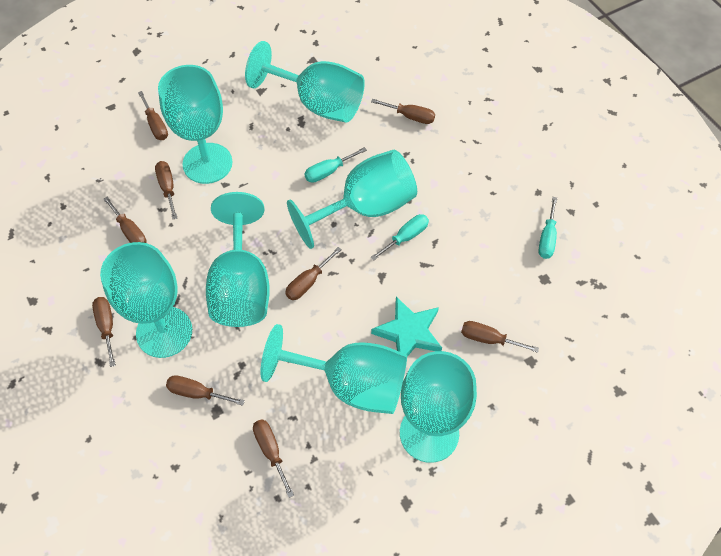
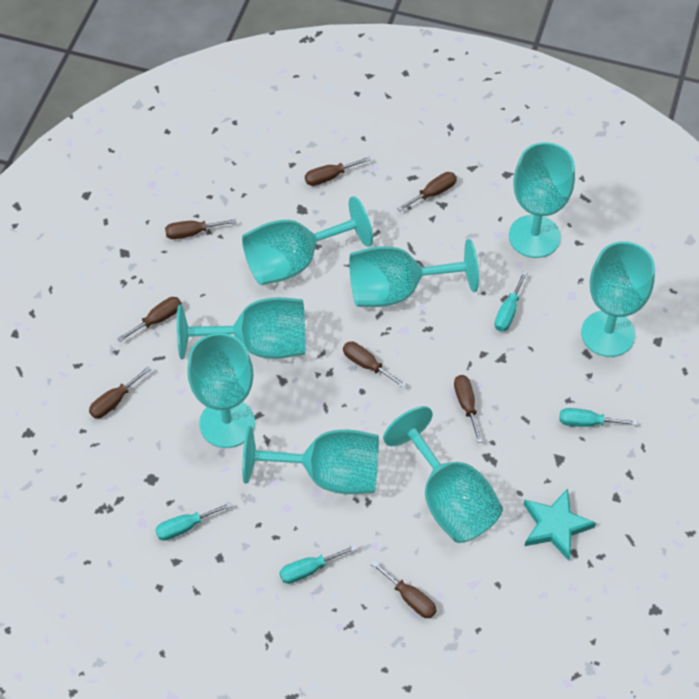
brown screwdriver: [92,297,116,367] [103,197,147,243] [138,91,168,140] [155,161,177,219] [166,375,245,406] [253,419,294,498] [285,247,342,300] [371,99,435,124] [461,321,539,353] = 9 -> [89,367,151,418] [117,297,182,342] [165,219,237,239] [305,157,371,186] [343,342,406,388] [371,561,437,618] [397,172,457,211] [454,375,483,443] = 8
turquoise goblet: [100,242,192,358] [158,65,232,184] [206,192,270,327] [245,41,365,123] [260,324,407,414] [287,150,417,249] [400,351,477,463] = 7 -> [177,297,306,359] [187,333,255,448] [242,196,373,285] [242,426,379,494] [349,239,479,307] [383,406,503,543] [509,142,575,258] [581,241,655,357] = 8
turquoise screwdriver: [304,147,367,183] [370,214,429,261] [538,197,557,259] = 3 -> [155,502,232,541] [279,545,357,584] [494,272,527,332] [559,408,637,427] = 4

